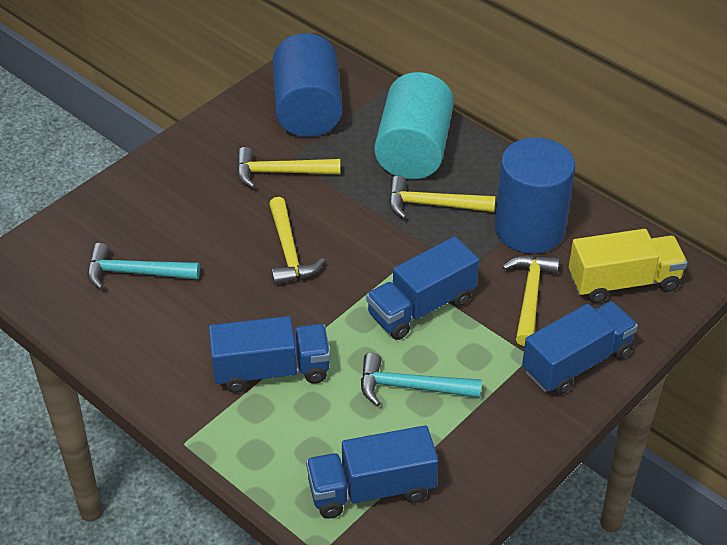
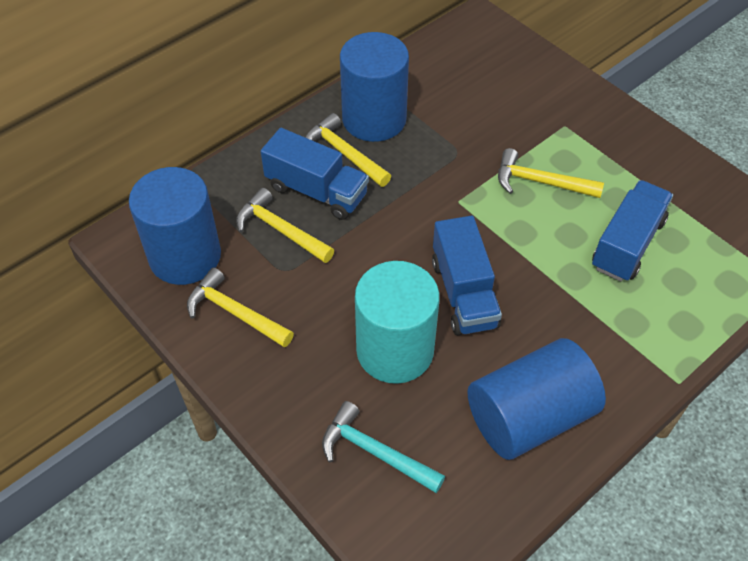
blue cylinder: [273,33,342,137] [495,137,575,254] = 2 -> [129,167,221,285] [340,32,409,142] [467,338,606,460] = 3
blue truck: [209,316,330,393] [306,425,438,519] [366,237,479,340] [522,301,638,395] = 4 -> [261,128,369,220] [432,216,502,335] [592,180,673,281] = 3
turquoise hammer: [87,243,200,290] [361,353,482,406] = 2 -> [322,401,445,493] = 1
yellow truck: [569,229,687,303] = 1 -> none = 0

